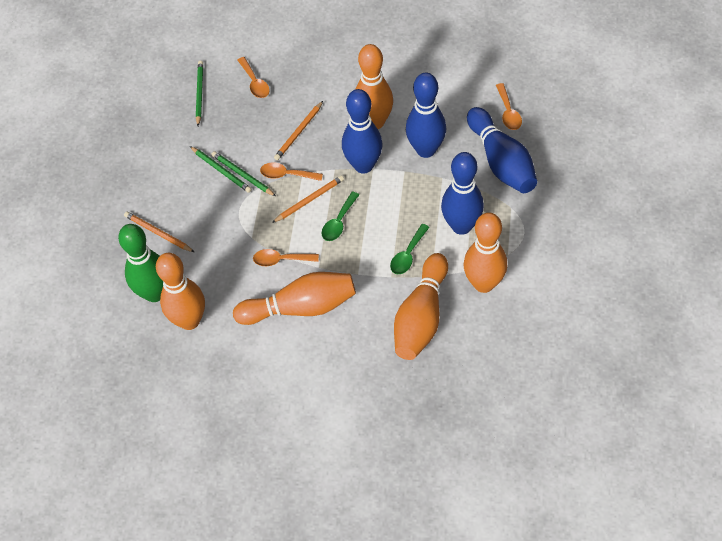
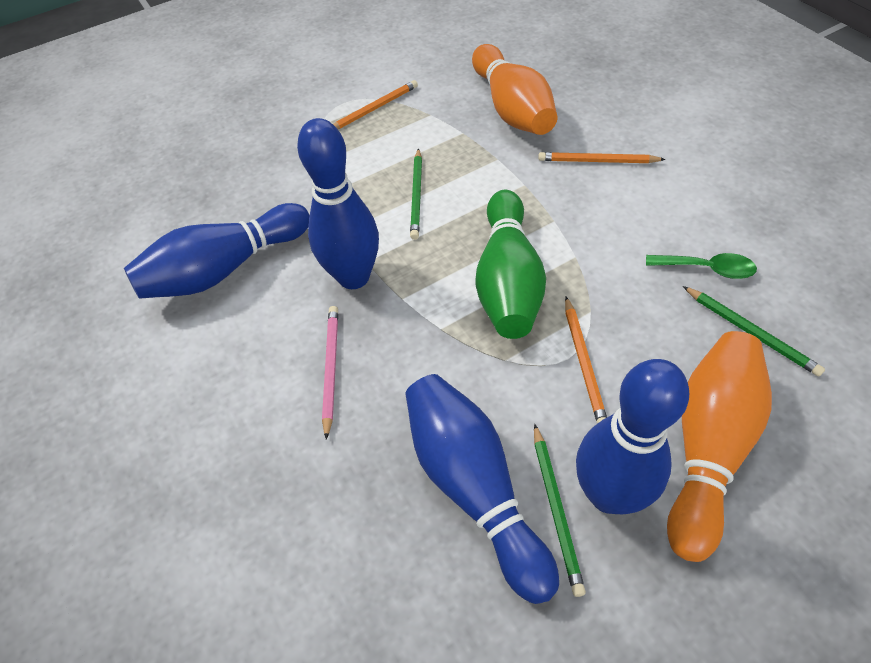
green spoon: [322,191,359,241] [390,224,430,274] = 2 -> [646,253,757,279] = 1
orange bowling pin: [156,253,205,330] [233,272,356,325] [356,44,393,129] [394,253,448,360] [464,212,507,293] = 5 -> [472,44,557,135] [667,331,772,562] = 2
orange spoon: [237,57,270,98] [253,249,319,266] [260,162,323,181] [496,83,522,130] = 4 -> none = 0
pink pencil: none = 0 -> [322,306,338,440] = 1

